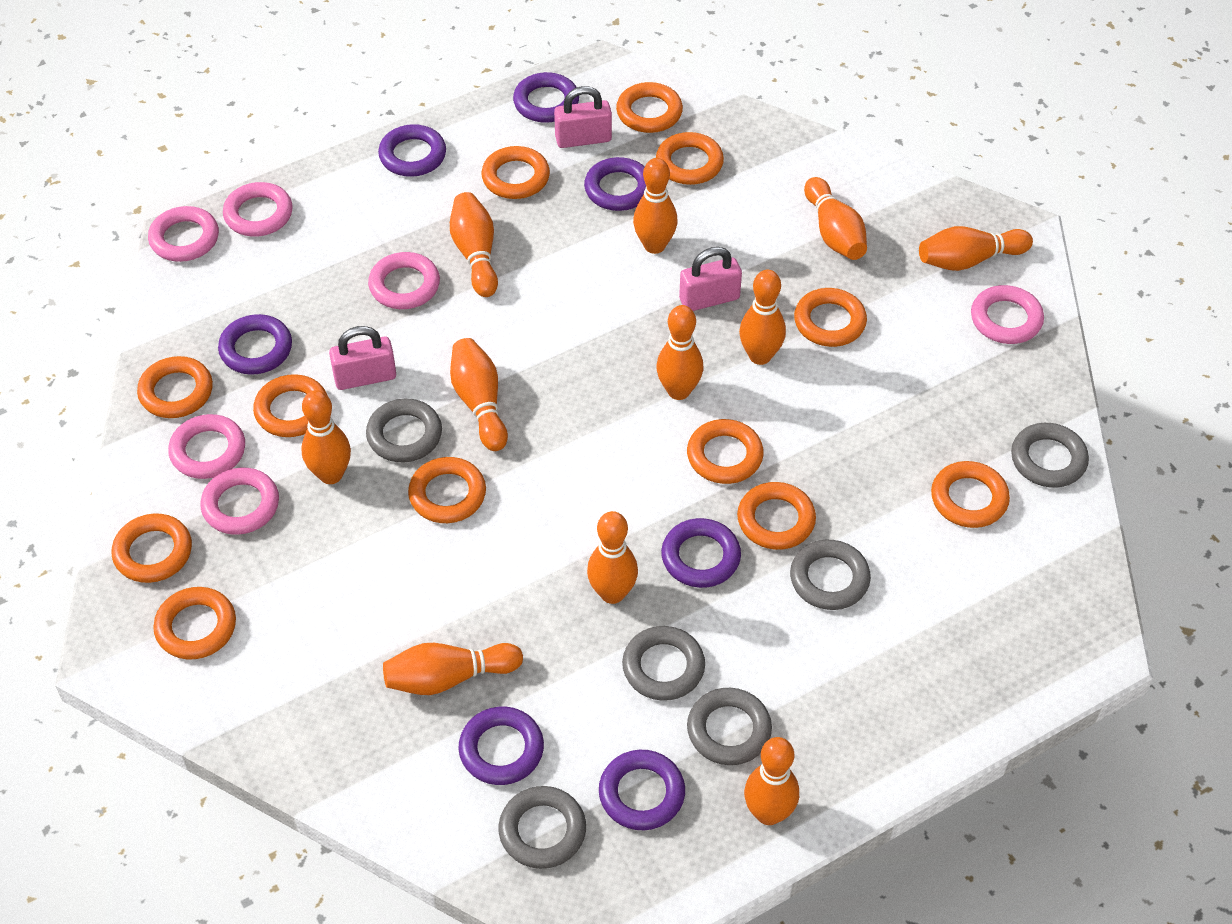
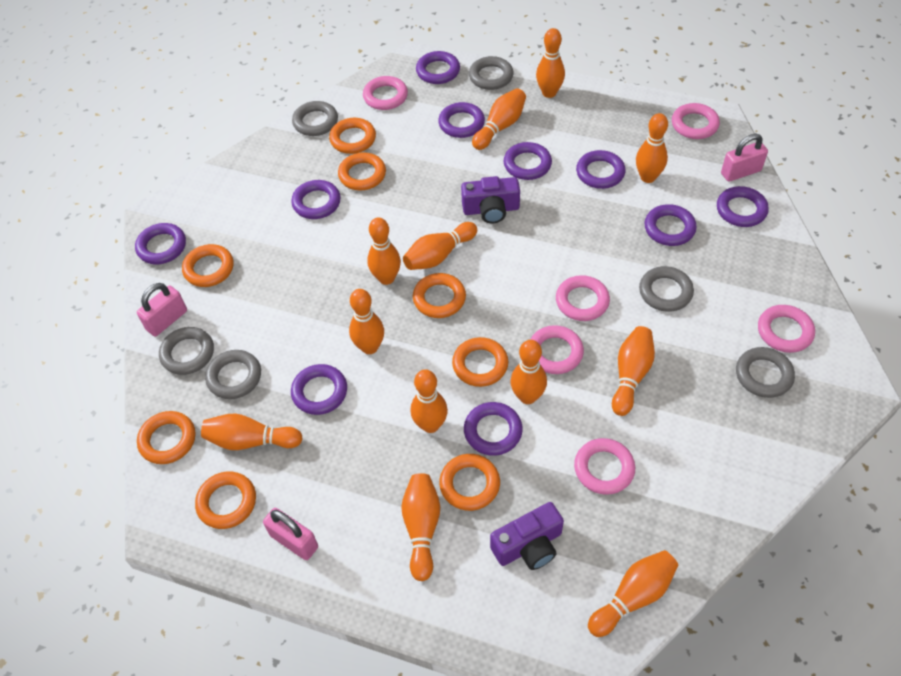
orange bowling pin: [301,390,351,484] [383,643,523,695] [450,192,498,297] [450,338,508,451] [587,511,638,604] [633,158,678,254] [656,305,703,400] [739,270,786,365] [744,737,799,825] [804,177,867,260] [919,226,1033,271] = 11 -> [201,413,303,450] [349,289,384,354] [367,217,401,285] [401,473,440,581] [403,222,477,270] [411,369,448,433] [472,88,526,150] [511,340,547,404] [536,28,565,98] [588,550,678,637] [612,326,655,416] [636,113,668,183] = 12
orange ring: [112,514,192,583] [137,356,213,418] [153,587,236,659] [253,374,328,437] [408,457,486,523] [481,146,550,199] [616,82,683,133] [656,132,724,185] [687,419,764,484] [737,482,816,550] [794,288,867,347] [931,461,1010,528] = 12 -> [137,411,195,464] [182,244,233,287] [195,471,256,529] [329,118,376,154] [338,152,386,191] [413,273,466,318] [439,454,500,511] [452,337,508,387] = 8
purple camera: none = 0 -> [461,176,520,223] [490,502,564,570] = 2
purple ring: [218,314,292,374] [378,124,446,177] [459,707,544,785] [513,72,579,123] [584,157,646,211] [599,750,685,830] [661,518,741,588] = 7 -> [135,223,186,264] [291,180,341,219] [291,364,347,415] [416,51,460,84] [438,102,485,138] [464,402,523,456] [504,142,552,180] [576,150,625,189] [644,204,697,246] [717,186,769,227] = 10

